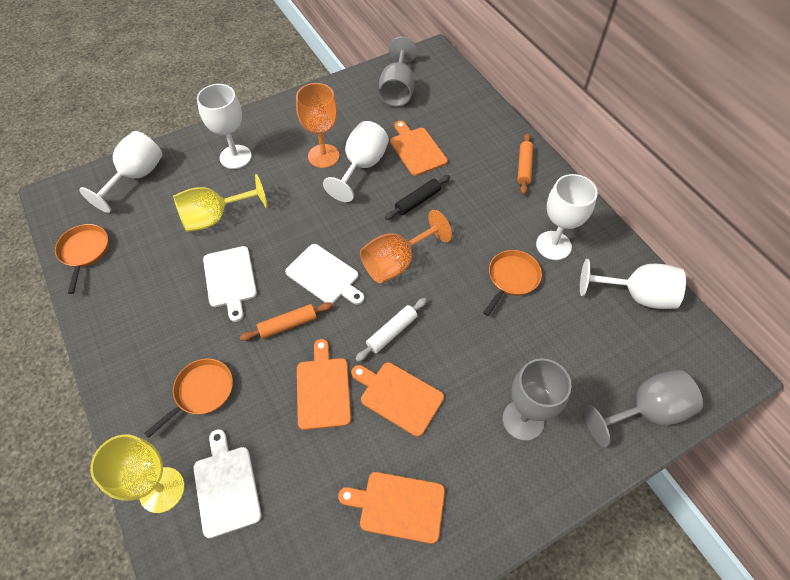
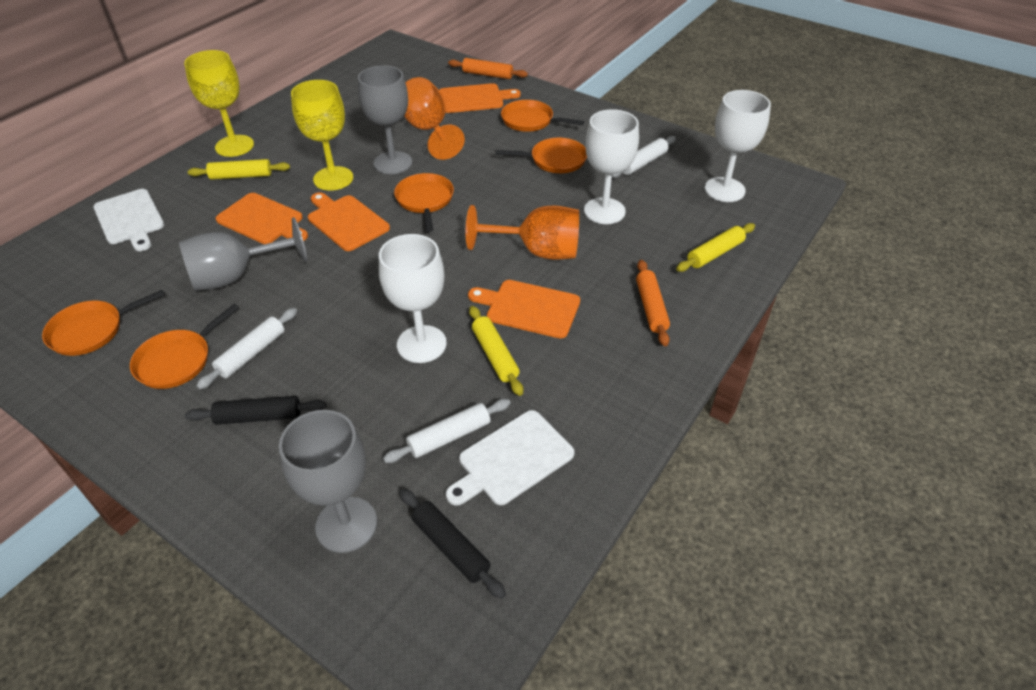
black rolling pin: [385,175,450,220] = 1 -> [185,396,326,425] [400,489,506,599] = 2
orange pan: [55,224,109,294] [144,359,233,438] [483,250,542,316] = 3 -> [42,290,165,356] [130,304,239,389] [394,173,454,232] [496,138,587,173] [501,100,584,132] = 5
white cutting board: [194,429,262,538] [203,246,257,322] [285,244,365,305] = 3 -> [93,189,164,251] [446,410,575,505] = 2
white goblet: [79,131,163,213] [197,84,252,169] [323,121,389,202] [536,174,598,260] [580,259,686,309] = 5 -> [379,234,447,363] [584,109,639,224] [705,90,771,202] = 3
white rolling pin: [355,298,427,362] = 1 -> [196,308,297,390] [383,399,511,463] [612,136,676,178] = 3
yellow rolling pin: none = 0 -> [188,159,290,180] [469,306,523,396] [676,223,755,272] = 3

